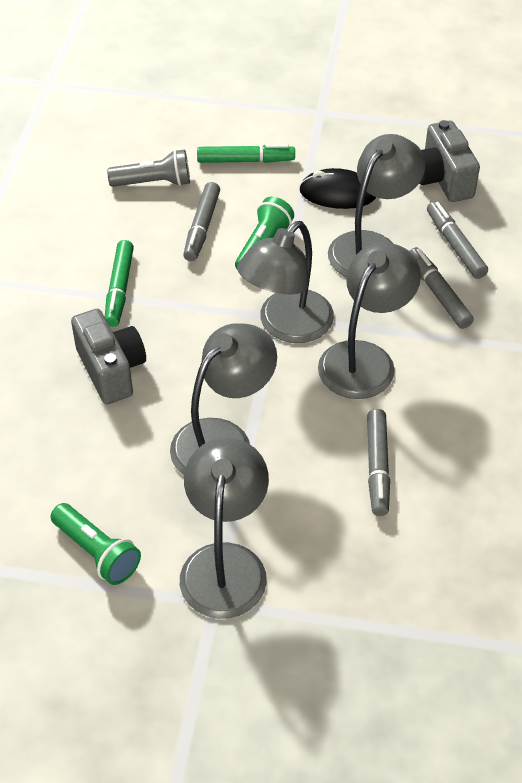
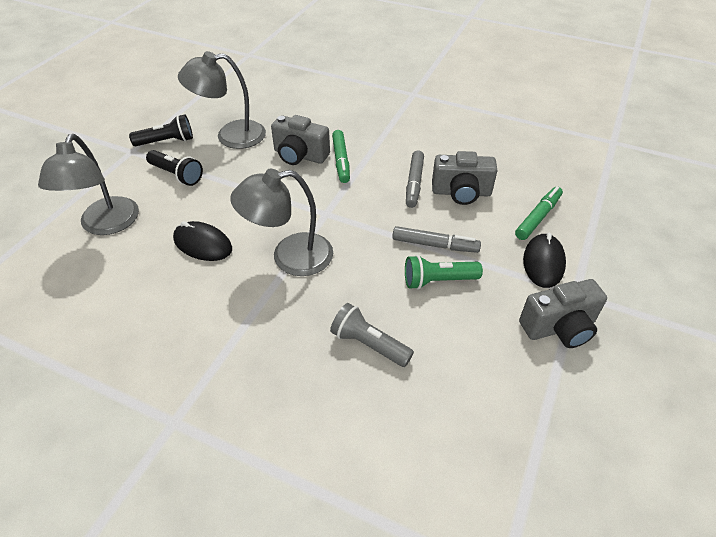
black flashlight: none = 0 -> [129,115,193,146] [146,150,203,186] = 2
black mouse: [299,168,376,209] = 1 -> [173,221,232,261] [523,233,566,288] = 2
green flashlight: [51,503,141,585] [235,197,294,269] = 2 -> [405,255,483,289] = 1
grey camera: [71,309,146,404] [419,120,480,202] = 2 -> [271,115,330,165] [432,151,498,205] [519,279,607,348] = 3
grey lamp: [170,323,277,475] [180,437,269,619] [237,221,334,343] [318,242,421,399] [328,134,425,277] = 5 -> [38,134,139,235] [178,51,266,149] [230,169,333,276] = 3
grey marker: [183,182,220,261] [367,409,390,516] [409,247,474,329] [427,201,488,279] = 4 -> [392,226,481,253] [406,150,424,208] = 2

